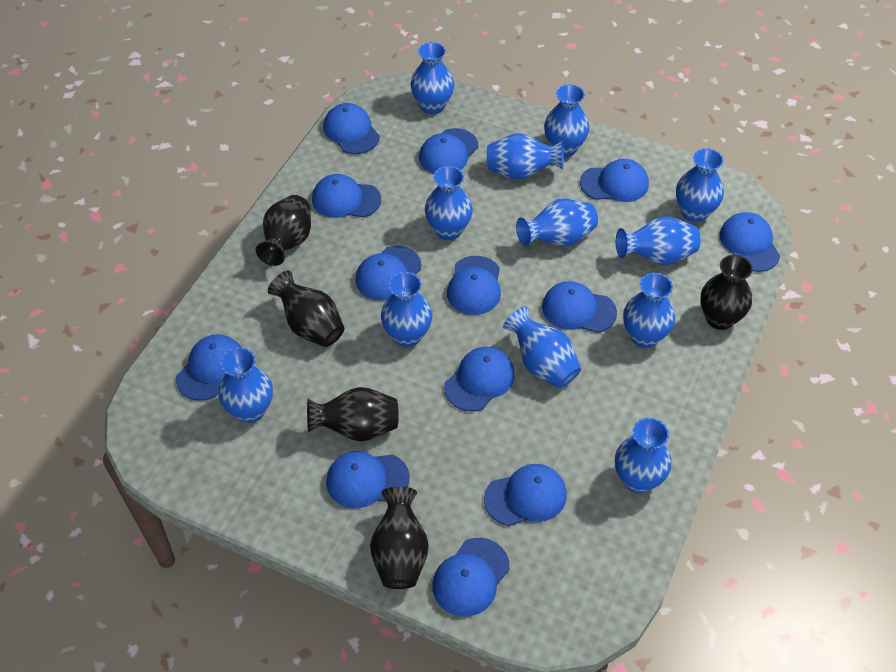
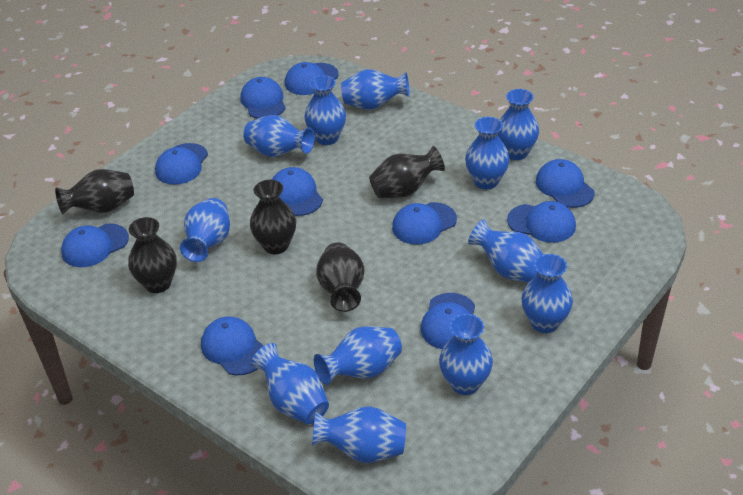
blue cap: [176,334,242,401] [312,174,381,218] [323,103,380,154] [326,451,410,508] [356,246,421,301] [419,128,478,174] [432,538,509,617] [444,347,515,411] [447,256,501,315] [484,464,567,526] [542,281,617,333] [580,159,649,202] [720,212,780,272] = 13 -> [61,224,129,267] [155,143,208,185] [201,316,264,376] [240,77,286,119] [272,167,323,216] [285,62,339,95] [392,202,457,245] [421,293,475,349] [507,201,576,243] [536,159,594,208] = 10

